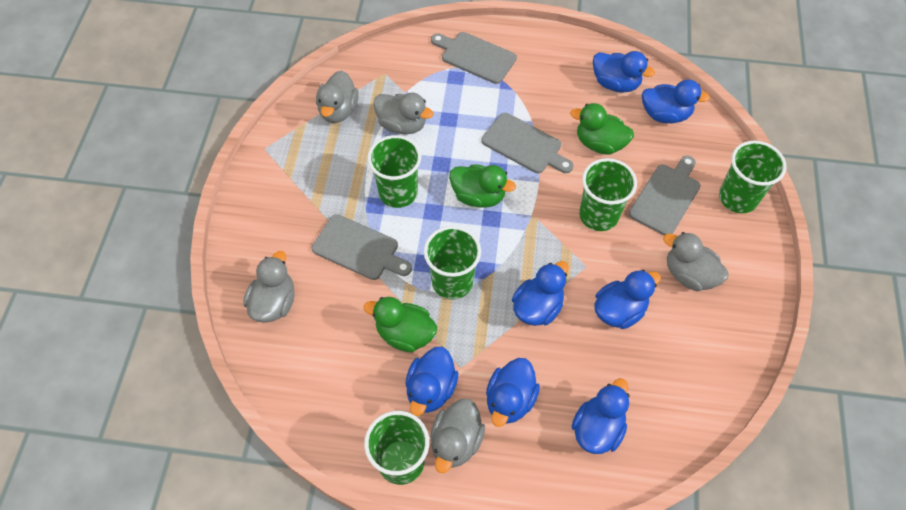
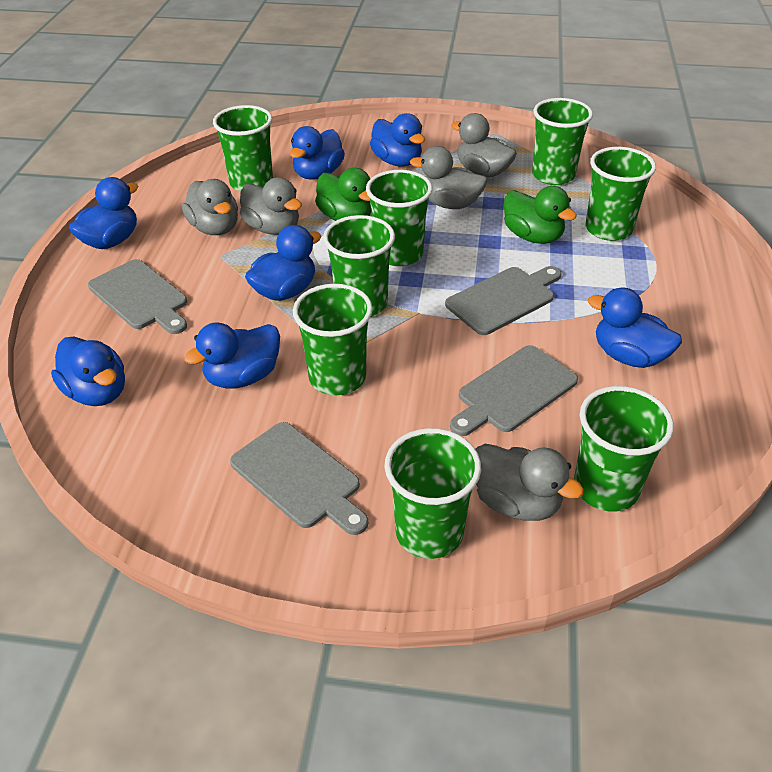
green cup: [364,411,429,485] [367,135,421,208] [424,226,481,300] [579,158,637,231] [719,141,786,213] = 5 -> [213,105,273,191] [293,284,373,395] [323,215,395,316] [366,170,433,266] [384,428,481,559] [532,98,593,185] [574,386,674,512] [585,147,656,241] = 8
green duck: [364,297,437,352] [449,164,516,208] [570,103,634,154] = 3 -> [315,168,372,221] [504,186,577,244] = 2

